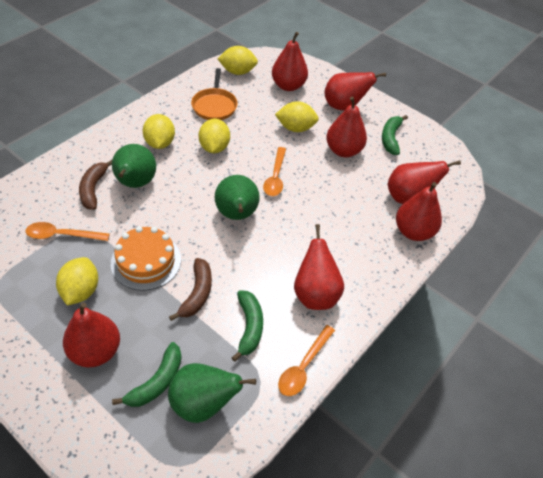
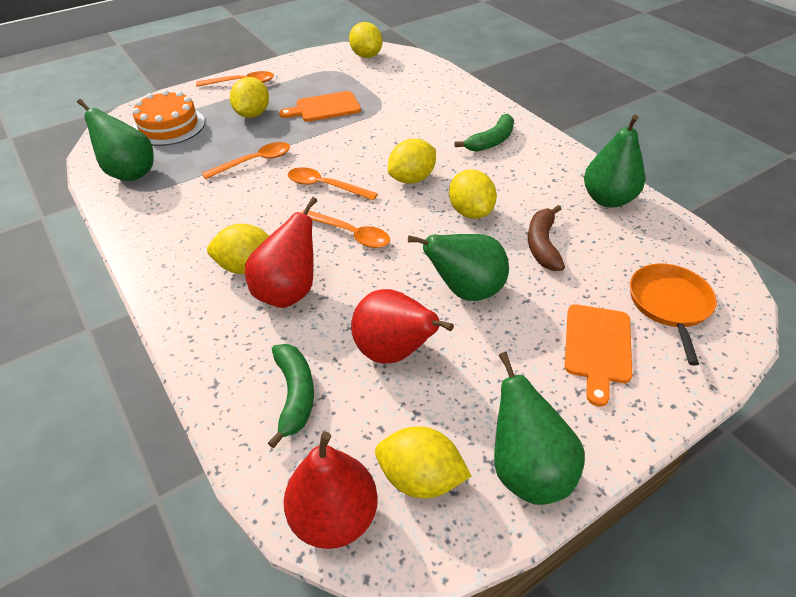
brown banana: [79,160,112,210] [169,258,212,321] = 2 -> [528,205,565,271] = 1
green banana: [112,342,182,407] [232,290,263,362] [382,115,408,155] = 3 -> [268,344,314,448] [455,114,514,152] = 2
green pear: [112,144,156,188] [168,363,256,423] [215,175,260,220] = 3 -> [77,99,154,181] [408,234,509,301] [494,352,585,505] [584,115,645,208] = 4
orange cutting board: none = 0 -> [279,91,361,122] [565,304,632,407] = 2
orange spoon: [26,222,110,241] [263,147,286,196] [278,325,335,396] = 3 -> [196,71,274,87] [202,142,290,179] [288,167,378,201] [301,210,390,248] = 4
red pear: [63,302,120,368] [272,32,308,91] [294,224,344,310] [324,72,386,111] [326,97,367,157] [388,160,461,204] [396,182,442,241] = 7 -> [245,197,318,308] [283,432,378,549] [351,289,454,364] = 3
yellow lemon: [56,257,98,306] [143,114,175,149] [199,119,230,153] [218,46,258,75] [275,101,319,132] = 5 -> [207,224,269,274] [230,77,269,118] [349,22,382,58] [375,426,471,498] [388,139,436,184] [449,169,497,219] = 6

